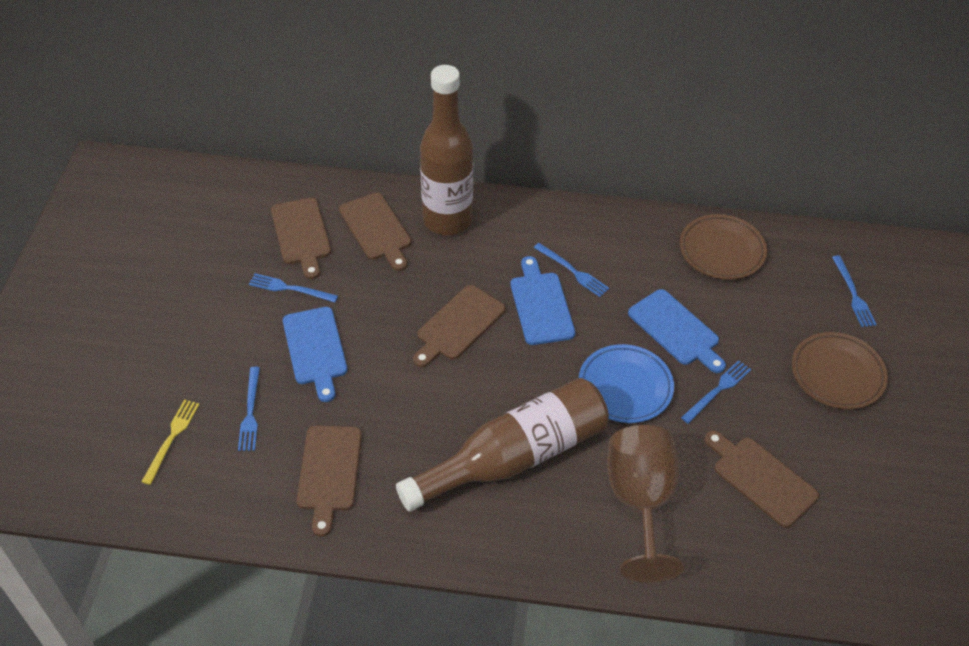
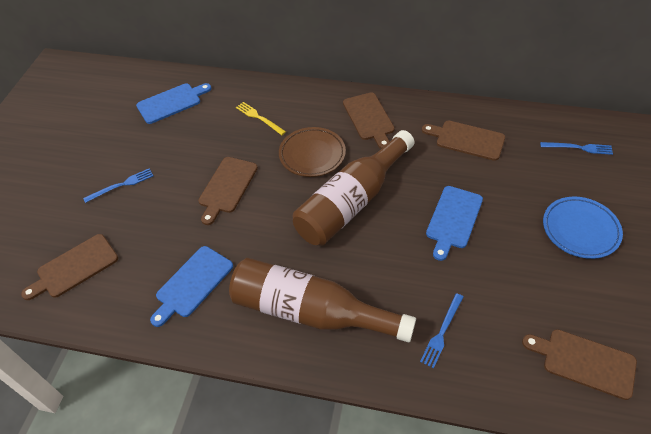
blue fork: [238,367,260,451] [249,273,338,303] [534,243,609,297] [681,360,751,424] [832,256,877,327] = 5 -> [83,168,154,203] [420,293,463,368] [540,142,613,155] = 3
brown goblet: [607,425,684,582] = 1 -> none = 0
brown plate: [680,214,767,280] [792,332,888,409] = 2 -> [279,127,346,177] = 1

